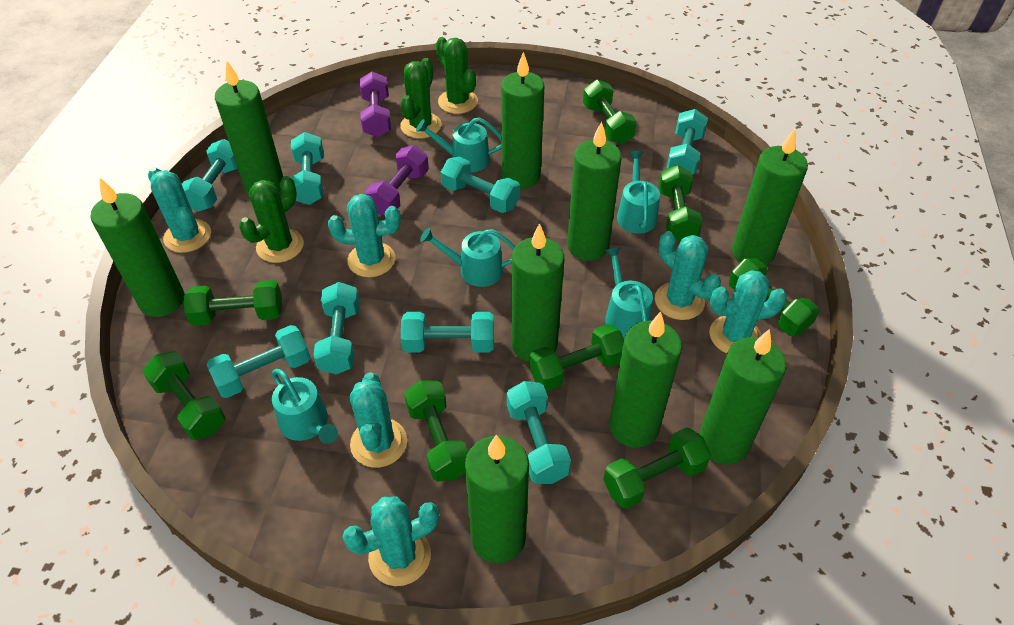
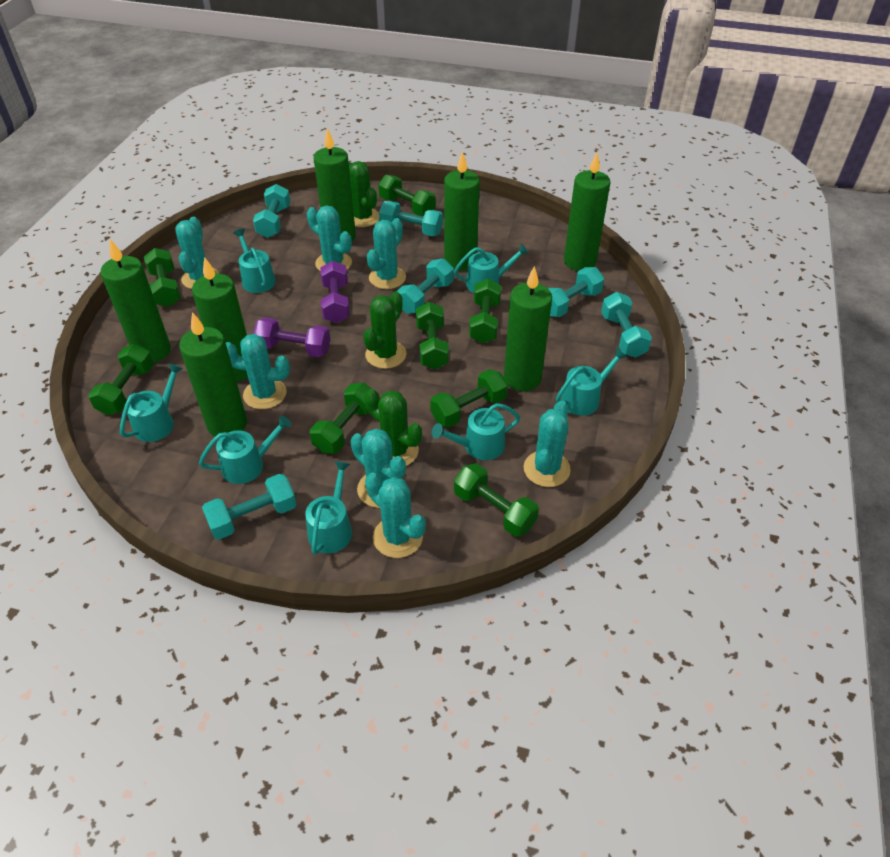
green candle: [91,178,184,317] [215,61,283,194] [465,435,529,563] [501,52,544,189] [511,223,565,361] [567,122,621,261] [609,312,682,448] [699,329,786,465] [732,129,808,265] = 9 -> [100,239,171,363] [179,312,247,437] [192,257,248,382] [313,128,356,241] [444,151,480,271] [504,266,552,391] [564,153,610,271] = 7
turquoise cactus: [148,167,211,253] [328,194,401,277] [342,496,439,586] [349,372,407,468] [655,231,721,320] [709,270,787,353] = 6 -> [175,217,219,289] [226,334,290,409] [307,205,352,271] [351,428,406,508] [365,473,426,558] [367,218,406,289] [524,400,571,487] = 7
turquoise dumbbell: [182,139,238,212] [207,325,311,398] [291,132,324,205] [313,282,360,374] [401,312,494,353] [441,156,520,213] [507,381,571,484] [667,109,708,175] = 8 -> [202,474,297,540] [253,184,290,238] [379,201,443,236] [397,259,454,314] [548,267,604,317] [601,292,652,358] = 6
turquoise watering can: [272,369,338,444] [416,117,501,172] [420,228,516,287] [605,247,653,338] [617,151,660,234] = 5 -> [120,363,183,442] [199,415,292,484] [233,229,276,293] [305,461,352,555] [432,403,520,460] [454,244,529,293] [556,348,627,416] = 7

